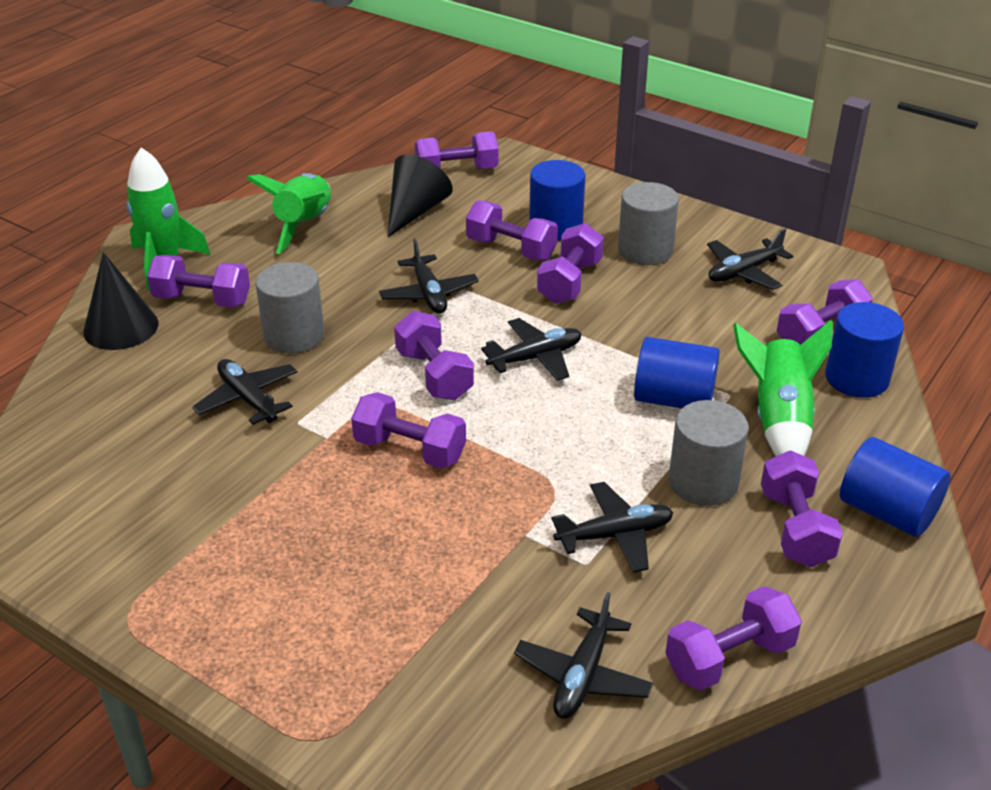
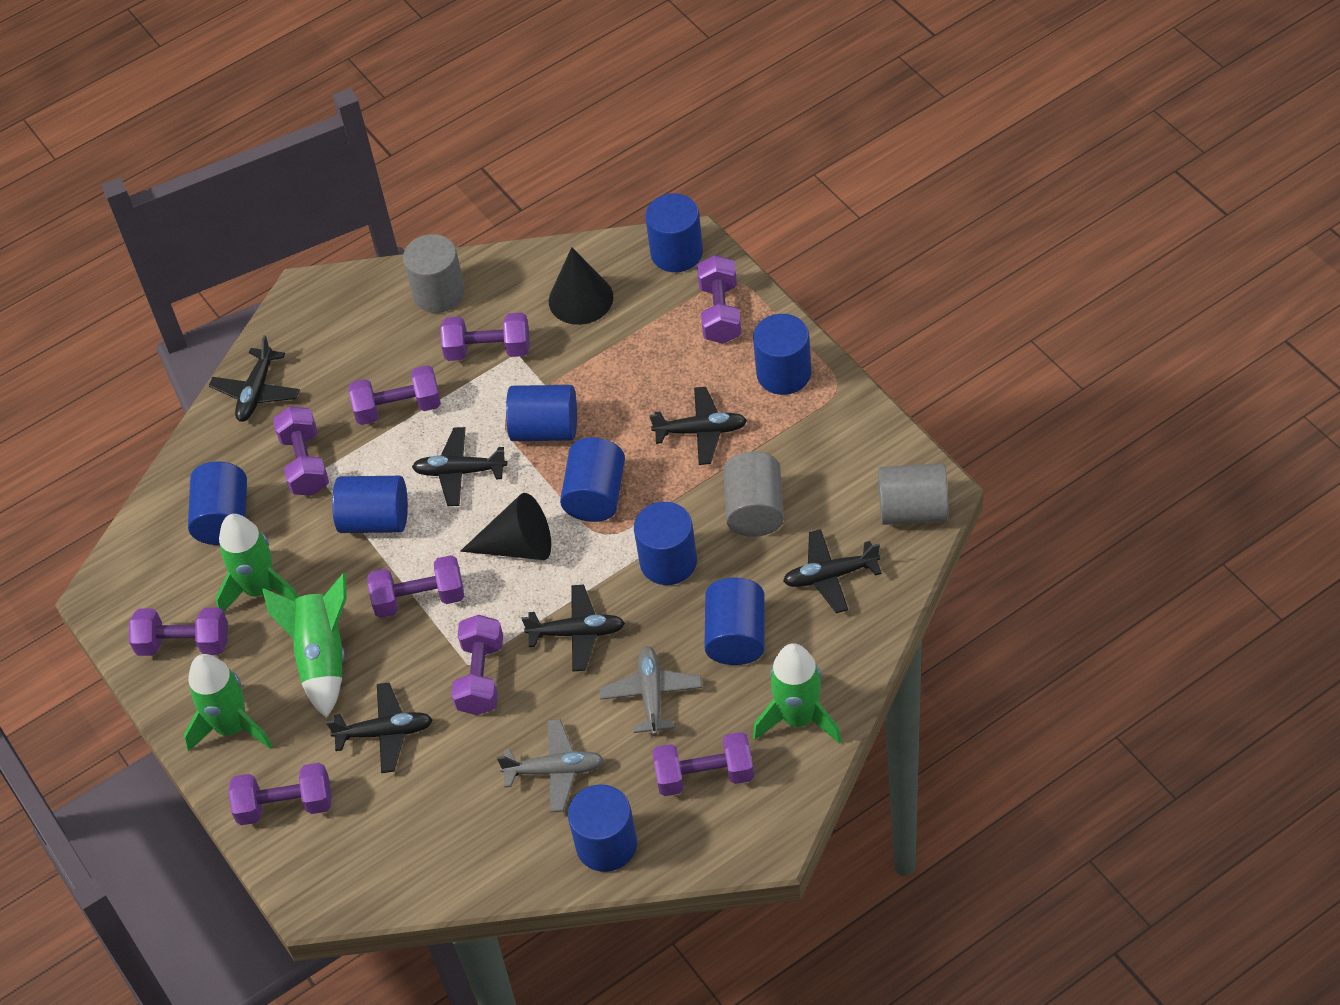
blue cylinder: [529,160,585,241] [634,337,720,409] [825,302,904,398] [840,437,951,537] = 4 -> [188,462,247,545] [332,476,408,533] [506,385,577,441] [560,437,625,522] [568,784,637,872] [634,502,697,585] [645,193,703,272] [704,578,765,665] [753,314,811,395] = 9
green rocket: [126,147,211,290] [246,173,331,254] [733,320,833,456] = 3 -> [184,654,273,752] [216,514,298,612] [262,573,347,718] [753,643,842,744] = 4
grey plane: none = 0 -> [497,719,604,812] [599,646,702,736] = 2

